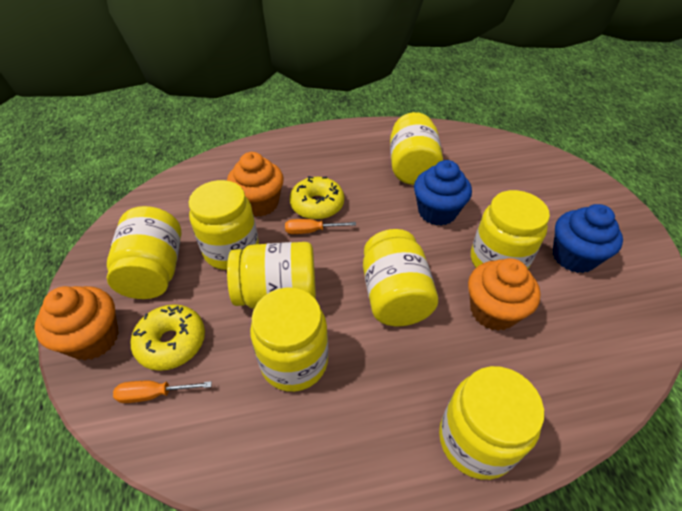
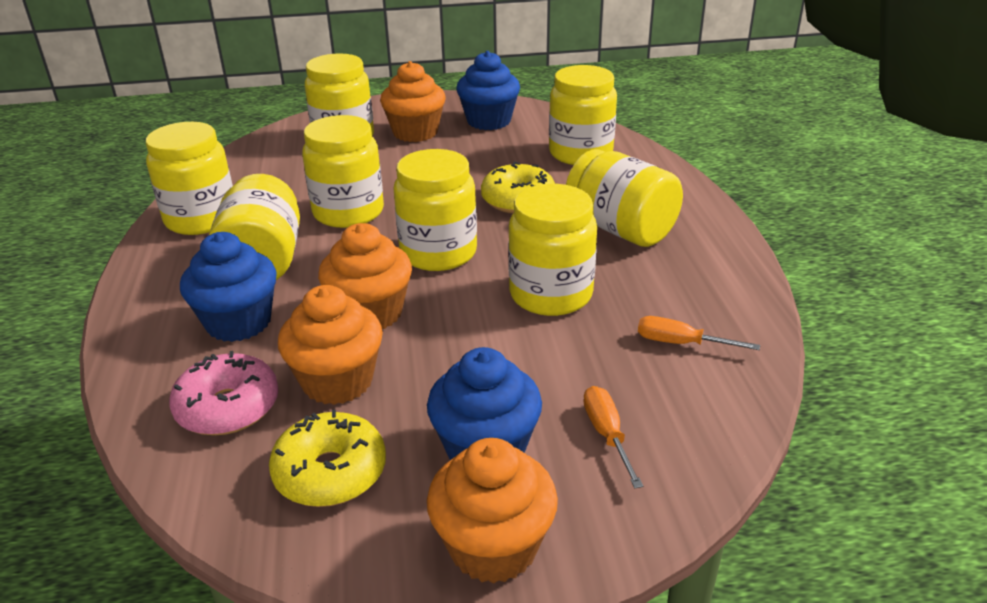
blue cupcake: [414,160,472,226] [553,204,623,273] = 2 -> [180,232,277,342] [427,347,542,460] [456,51,520,130] = 3
orange cupcake: [35,286,119,360] [227,152,284,217] [468,258,541,331] = 3 -> [278,285,383,405] [318,223,412,329] [380,61,446,142] [427,438,558,584] = 4
pink donut: none = 0 -> [169,351,278,435] = 1

